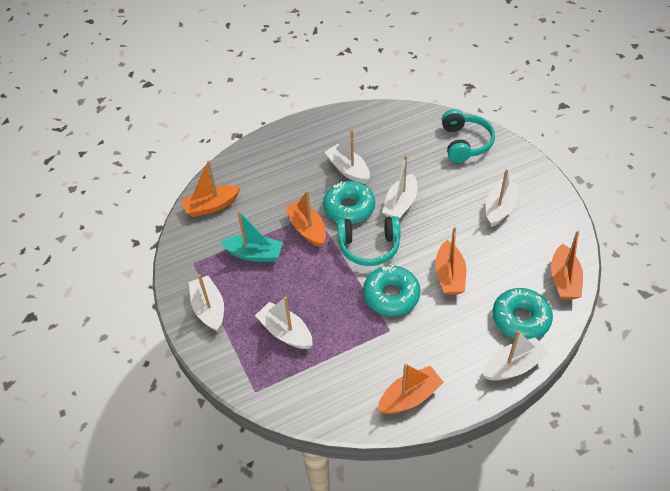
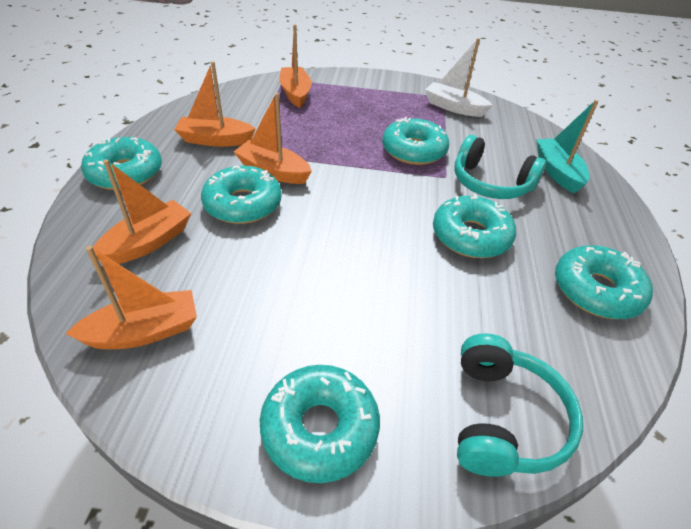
turquoise donut: [323,181,375,224] [363,265,421,316] [492,288,553,339] = 3 -> [81,137,162,190] [201,165,282,224] [260,365,380,483] [382,117,449,165] [433,194,516,258] [555,245,653,319] = 6
white boat: [189,274,224,332] [255,296,313,349] [324,129,370,184] [382,155,417,219] [483,330,549,381] [486,169,520,227] = 6 -> [425,38,492,117] = 1

